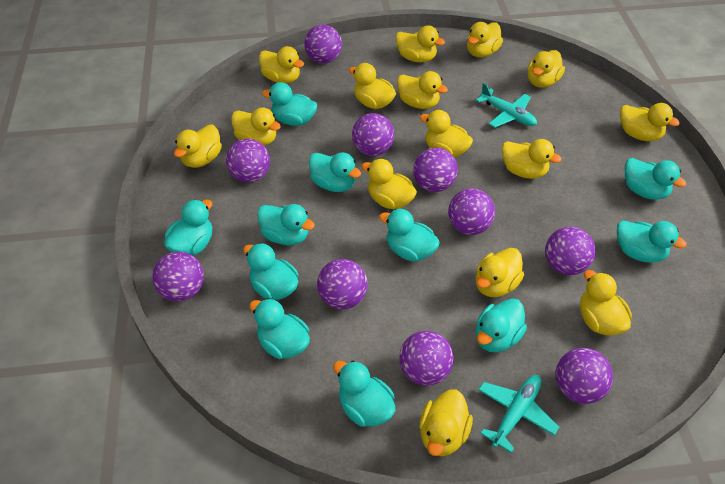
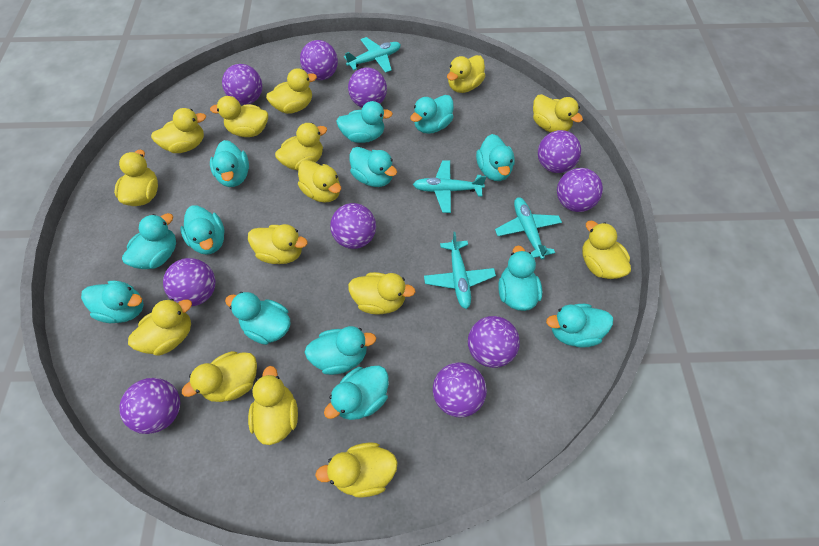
turquoise duck: [164,200,213,256] [243,243,299,300] [249,298,310,359] [257,204,315,245] [262,82,317,126] [309,152,361,192] [333,361,396,427] [379,209,440,261] [476,298,527,352] [617,221,687,263] [625,158,686,200] = 11 -> [81,281,144,323] [122,213,176,269] [180,205,225,255] [210,140,249,187] [225,292,290,345] [304,326,376,375] [324,365,389,420] [336,101,393,143] [350,147,397,187] [410,95,454,134] [476,134,515,181] [498,246,543,311] [546,304,613,348] = 13
turquoise plane: [476,83,537,128] [478,375,559,453] = 2 -> [344,37,401,73] [413,160,486,213] [424,232,496,309] [495,197,562,259] = 4

